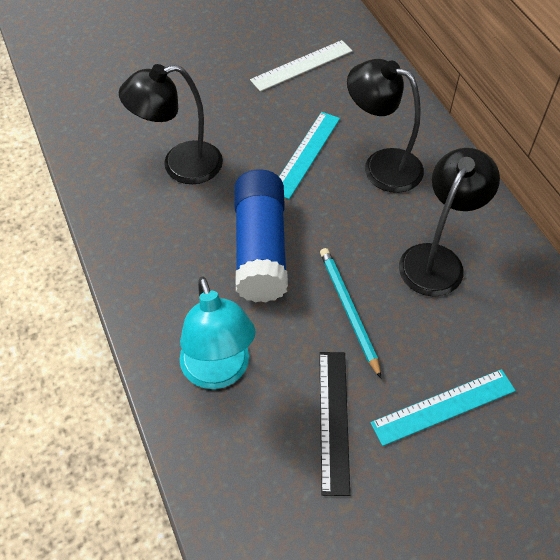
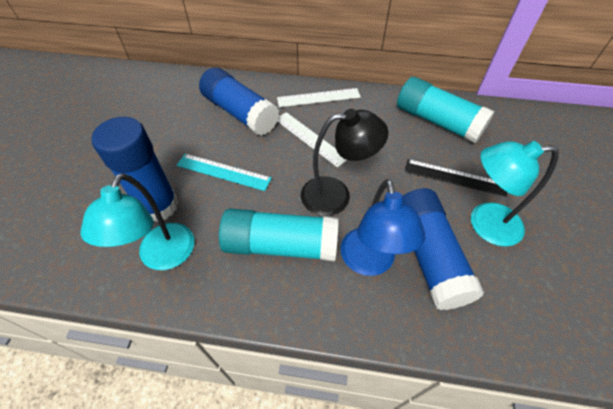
black lamp: [119,64,223,184] [347,59,424,193] [399,148,500,297] = 3 -> [301,109,389,216] = 1
blue glue stick: [234,169,288,302] = 1 -> [92,117,179,222] [199,67,279,136] [403,188,484,310] = 3
blue lamp: none = 0 -> [341,179,425,276] = 1
turquoise glue stick: none = 0 -> [219,208,338,261] [397,77,495,144] = 2
turquoise lamp: [179,277,255,389] = 1 -> [80,173,194,270] [471,141,559,247] = 2
turquoise pencil: [320,248,381,378] = 1 -> none = 0
turquoise ruler: [279,112,340,199] [370,369,516,446] = 2 -> [176,154,272,191] = 1
white ruler: [250,40,352,92] = 1 -> [277,88,361,107] [278,112,347,168] = 2

